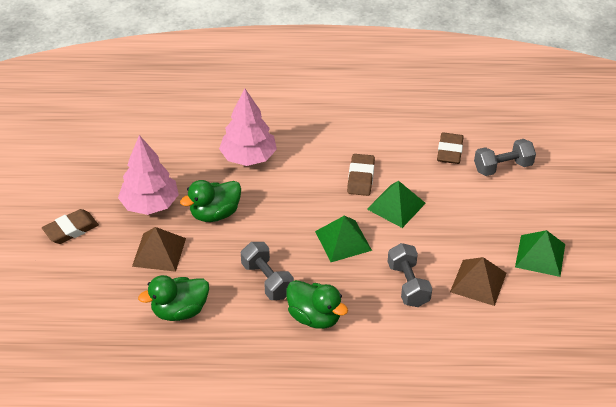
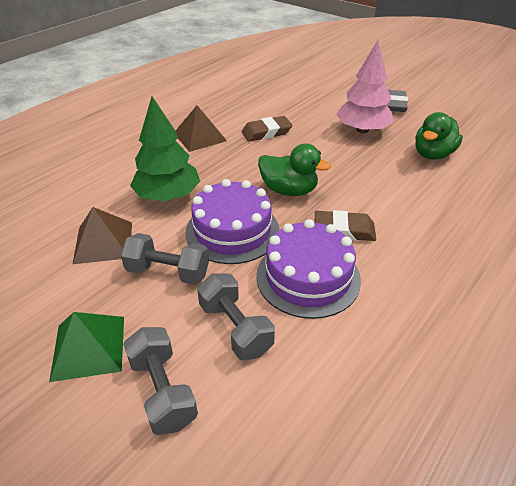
brown eraser: [42,209,99,244] [347,154,375,196] [437,132,464,164] = 3 -> [242,116,292,142] [315,210,376,241] = 2
green duck: [138,275,209,321] [180,180,241,222] [286,280,348,329] = 3 -> [258,144,331,196] [415,112,463,160] = 2
green pyramid: [315,216,372,262] [367,181,426,228] [515,230,565,277] = 3 -> [49,312,124,382] = 1
green tree: none = 0 -> [130,96,200,202] = 1
grey eraser: none = 0 -> [387,90,408,112] = 1
pink tree: [118,135,179,215] [219,89,277,166] = 2 -> [336,41,394,133] = 1
purple cake: none = 0 -> [186,179,279,264] [256,219,361,319] = 2

